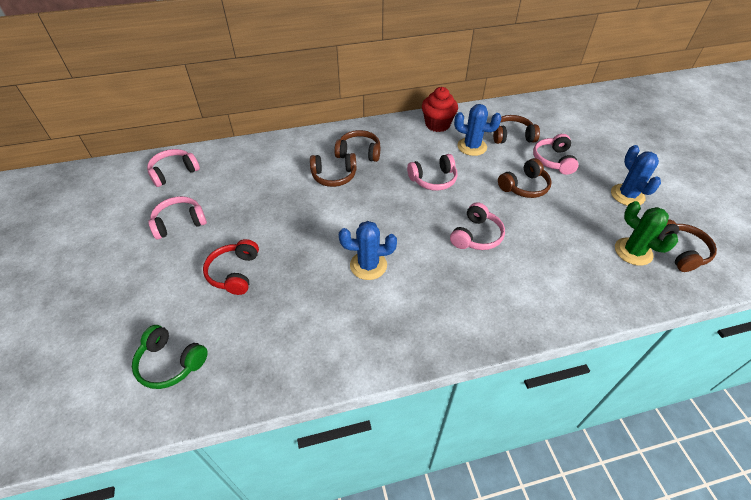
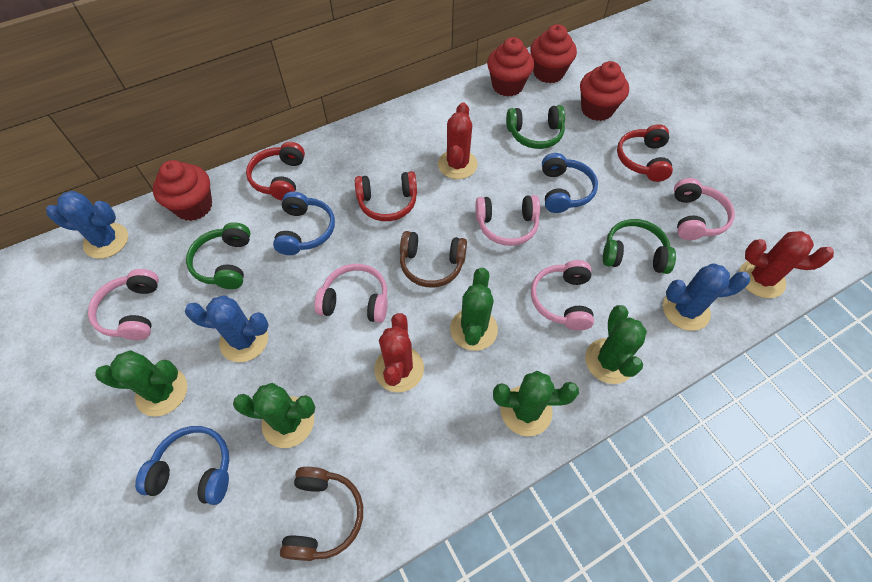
blue headphones: none = 0 -> [135,426,229,505] [273,191,335,255] [542,153,598,213] = 3
brown headphones: [310,153,356,187] [334,130,380,162] [493,115,540,144] [498,158,552,198] [658,220,717,272] = 5 -> [280,467,363,561] [400,231,467,287] = 2
green cactus: [615,201,678,266] = 1 -> [95,350,187,417] [233,383,315,448] [450,268,498,351] [493,371,579,436] [585,305,647,384] = 5
green headphones: [132,325,208,389] = 1 -> [186,222,251,289] [506,105,565,149] [603,219,676,274] = 3
red cactus: none = 0 -> [374,313,424,392] [438,102,478,179] [739,231,834,298] = 3
red cupcake: [422,87,458,132] = 1 -> [153,160,212,221] [487,37,534,96] [530,24,577,83] [580,61,629,121] = 4
red headphones: [203,239,259,295] = 1 -> [246,142,305,201] [355,171,417,221] [617,124,673,182] = 3

